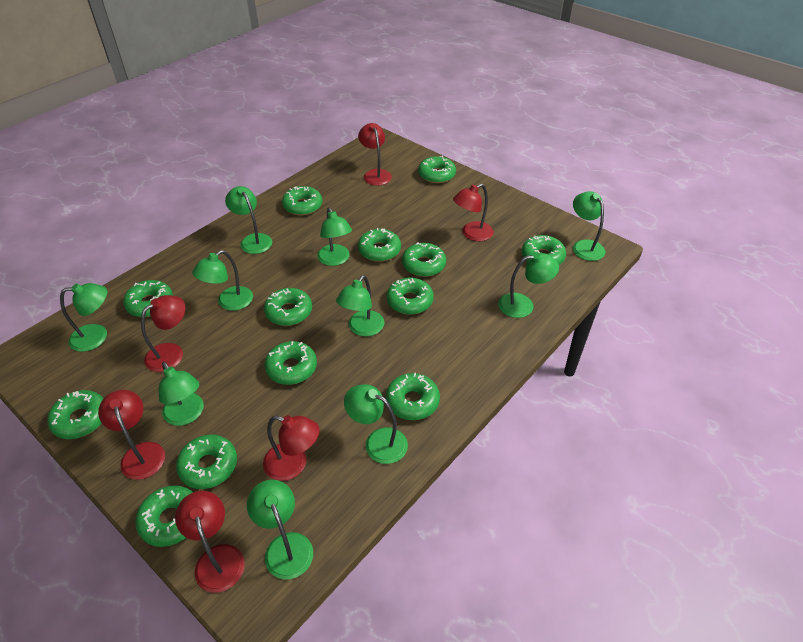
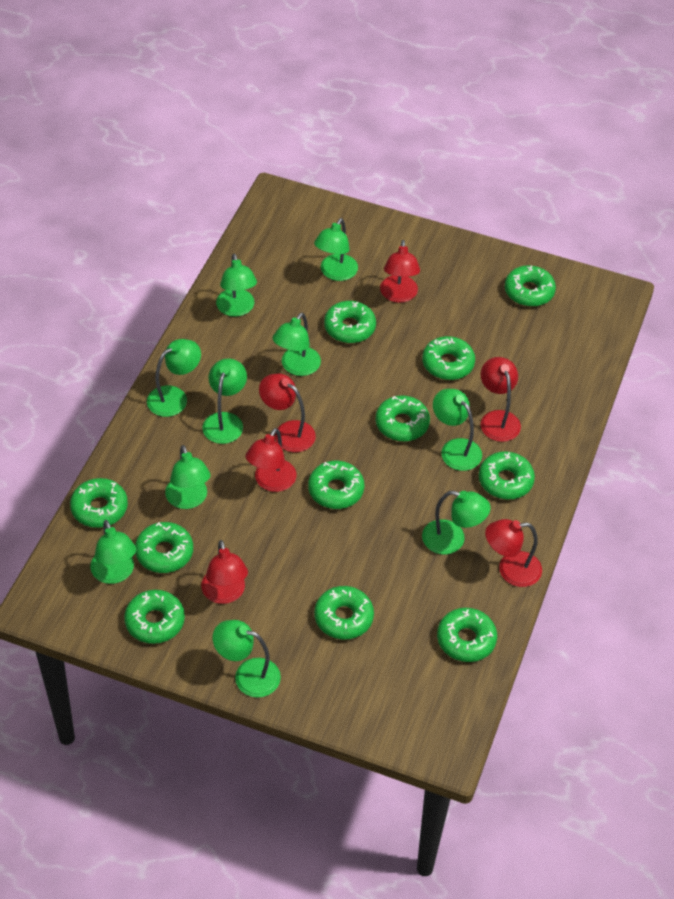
green donut: [47,390,104,439] [123,280,173,317] [135,485,193,547] [176,435,237,489] [264,288,312,326] [264,341,317,385] [282,186,322,215] [358,228,401,262] [386,373,440,420] [387,278,434,315] [402,242,446,277] [418,156,456,183] [522,235,566,265] = 13 -> [70,478,128,528] [124,590,185,644] [135,522,193,573] [308,461,364,509] [314,586,374,639] [324,301,376,343] [375,395,430,441] [422,336,475,380] [437,608,497,662] [479,452,535,499] [505,265,556,307] = 11

